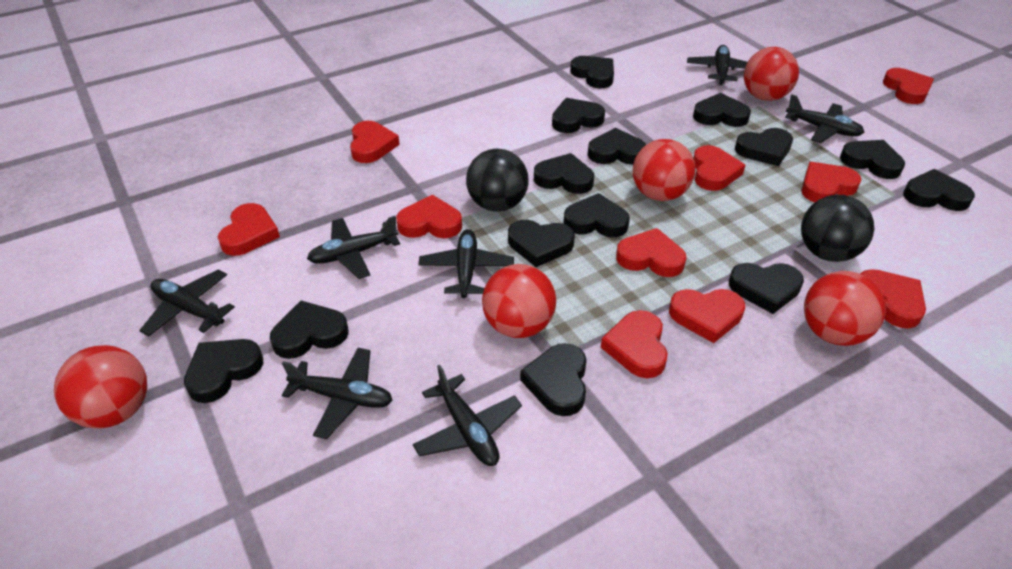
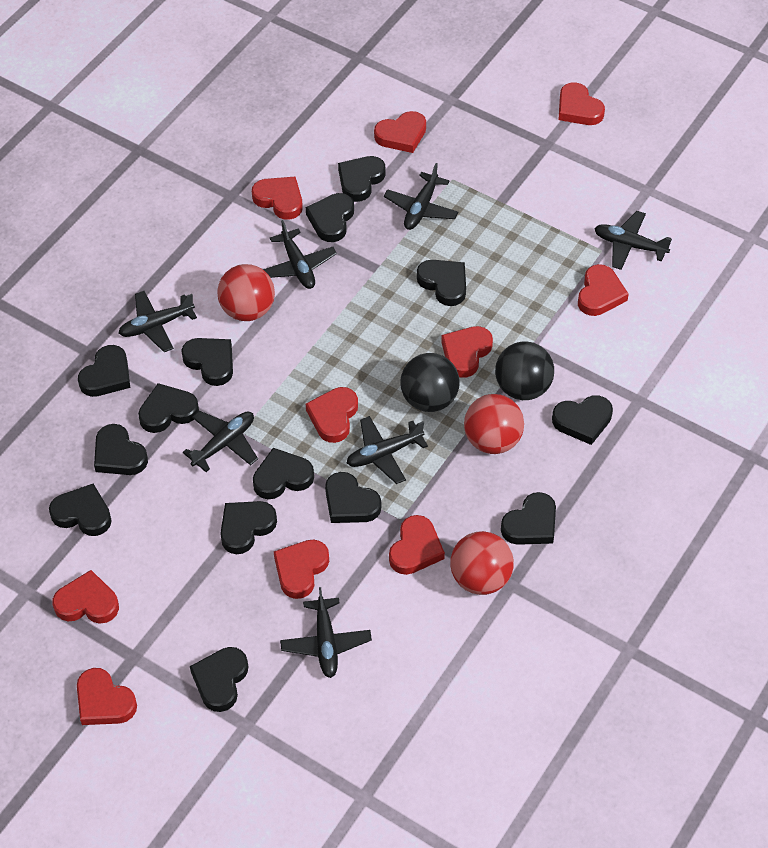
red ball: [54,345,147,428] [482,264,556,338] [633,139,695,201] [744,47,799,101] [804,271,886,346] = 5 -> [217,264,275,321] [450,531,514,595] [464,394,524,454] = 3

